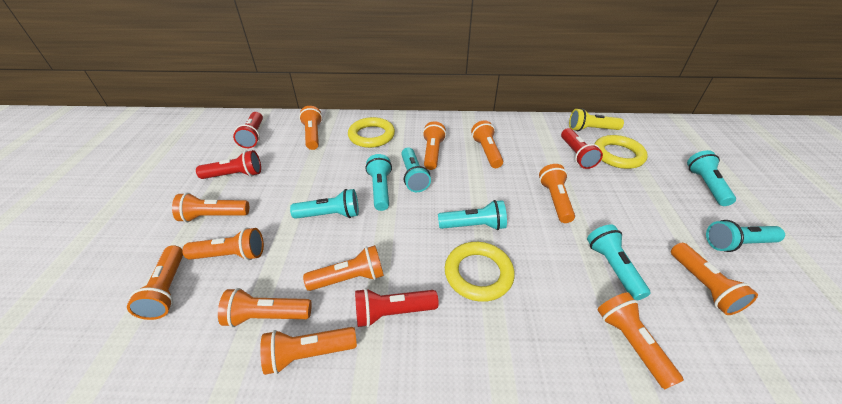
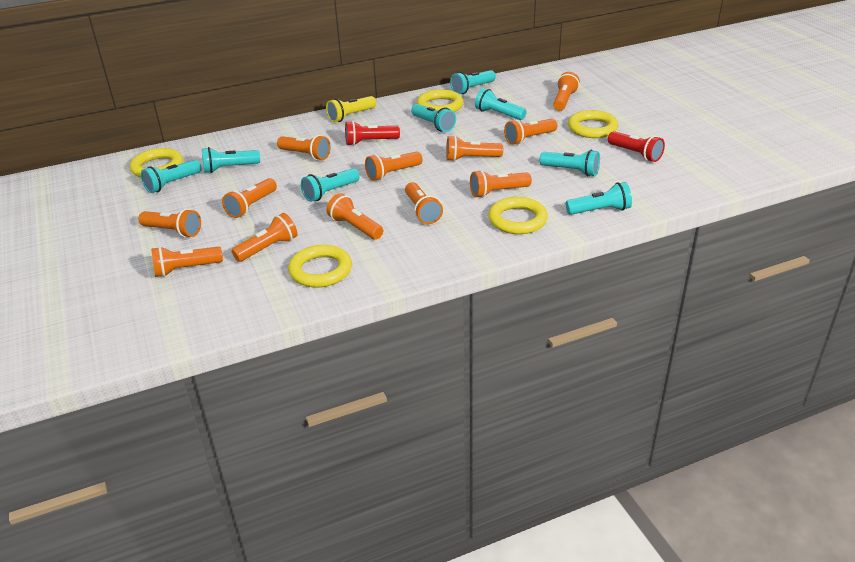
red flashlight: [196,150,261,179] [233,112,263,148] [355,288,439,327] [561,128,603,169] = 4 -> [345,121,400,146] [608,131,665,162] = 2
turquoise flashlight: [290,189,359,219] [365,154,392,211] [401,147,431,192] [438,200,507,230] [587,224,651,300] [687,150,736,206] [706,220,785,252] = 7 -> [141,160,202,193] [202,147,260,173] [301,168,360,202] [411,104,456,132] [450,70,496,94] [475,88,527,120] [539,150,600,177] [566,182,632,215] = 8
yellow ring: [348,117,395,148] [445,242,515,302] [594,135,648,169] = 3 -> [130,148,183,178] [288,245,352,288] [417,89,463,112] [488,197,548,234] [568,110,618,138] = 5

